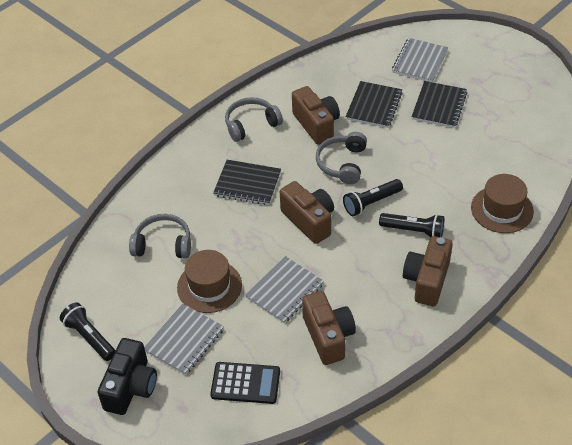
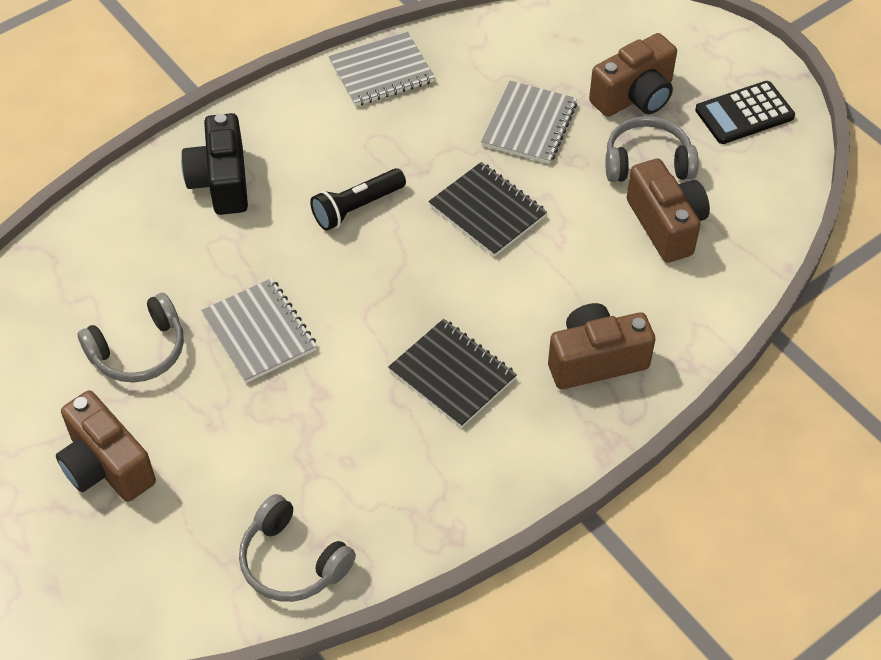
black flashlight: [60,302,116,361] [343,179,403,216] [379,213,444,238] = 3 -> [310,168,406,231] = 1
black notebook: [213,160,281,205] [346,81,403,128] [412,81,467,128] = 3 -> [388,319,517,428] [429,162,547,257] = 2
brown hat: [177,250,242,313] [471,174,534,233] = 2 -> none = 0

